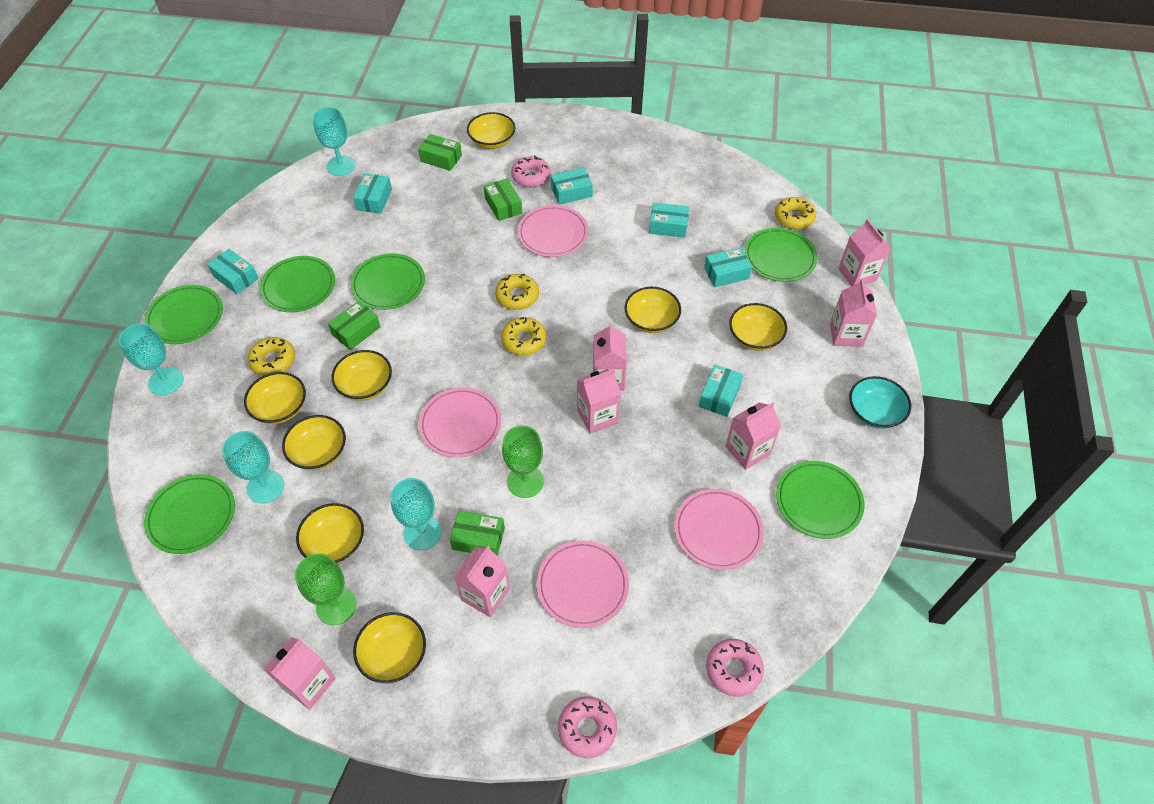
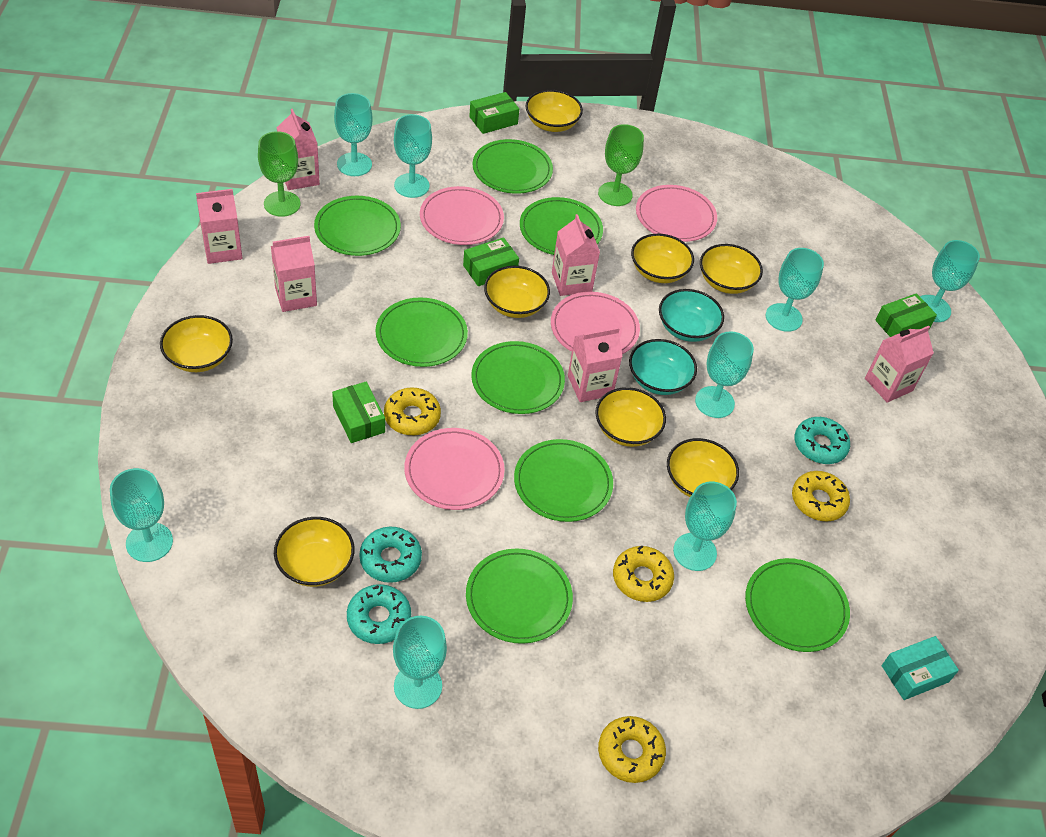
green plate: [144,285,223,344] [144,474,235,554] [260,256,335,312] [350,253,425,310] [744,228,817,282] [776,461,865,539] = 6 -> [314,196,401,256] [375,297,468,367] [466,548,573,644] [471,341,565,414] [473,139,553,194] [514,439,613,522] [520,197,603,255] [745,558,850,652] = 8
pink carton: [264,637,336,710] [454,546,510,617] [577,369,621,434] [593,323,627,391] [725,403,781,470] [830,279,877,347] [838,219,891,286] = 7 -> [196,189,242,264] [271,236,317,312] [277,109,320,190] [552,214,600,296] [568,327,622,402] [865,326,934,403] = 6
pink donut: [511,155,551,187] [558,696,617,758] [706,639,764,696] = 3 -> none = 0
turquoise bowl: [849,376,911,429] = 1 -> [629,339,697,395] [659,289,724,342] = 2
turquoise box: [207,249,259,294] [353,173,392,214] [551,167,593,205] [649,203,689,238] [699,365,743,417] [704,248,752,287] = 6 -> [882,636,959,700] = 1
turquoise donut: none = 0 -> [347,584,411,644] [359,527,422,583] [794,417,850,464] = 3
turquoise goblet: [119,323,184,395] [222,431,284,503] [313,107,356,176] [391,478,442,550] = 4 -> [110,468,173,562] [334,93,373,176] [393,616,447,709] [394,114,432,198] [673,482,737,571] [695,331,754,418] [766,248,824,332] [920,240,980,322] = 8

